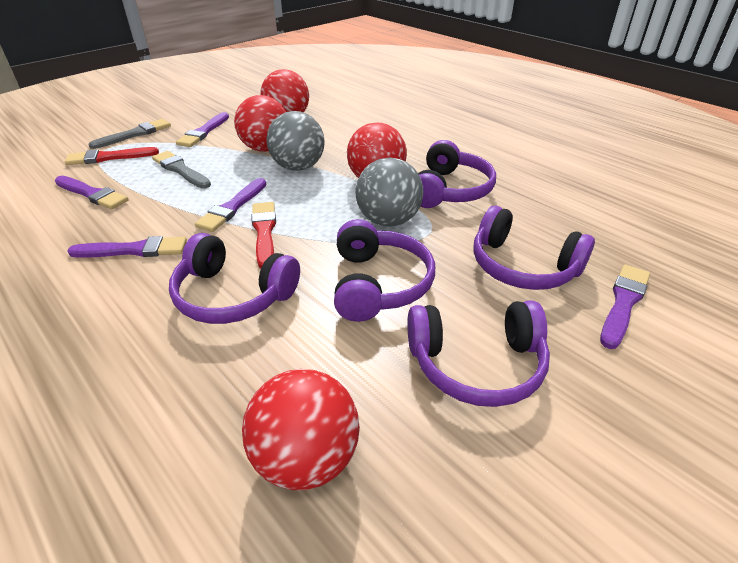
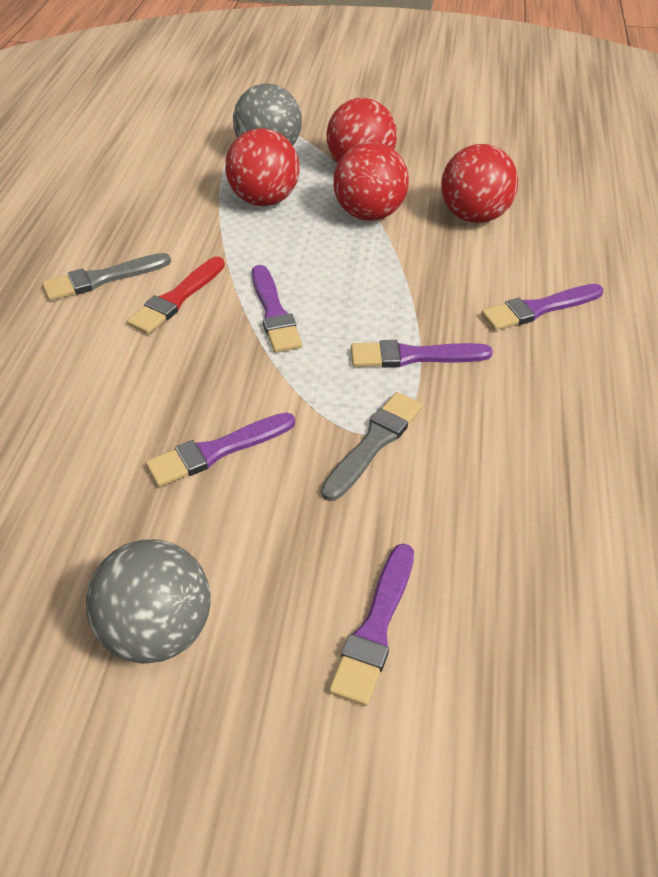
purple headphones: [169,233,300,324] [334,219,435,322] [407,300,550,407] [418,140,496,208] [473,206,595,290] = 5 -> none = 0
red brush: [65,147,159,165] [251,202,276,268] = 2 -> [127,257,225,334] = 1

